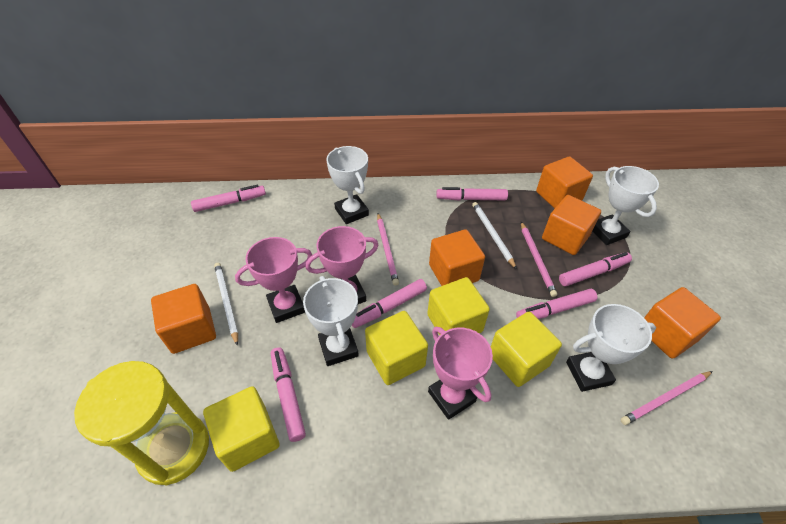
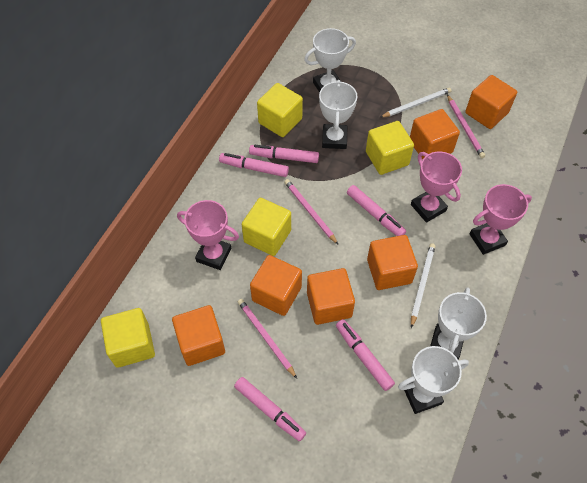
orange cube: [151,284,216,354] [429,229,485,286] [536,156,593,209] [542,195,601,255] [644,287,721,359] = 5 -> [172,305,225,366] [250,255,302,316] [307,268,355,325] [367,235,418,290] [410,109,460,160] [465,75,517,129] = 6
pink marker: [191,185,266,212] [271,348,306,442] [352,279,427,328] [436,187,508,201] [516,289,597,319] [559,252,632,286] = 6 -> [219,153,289,177] [234,377,306,441] [249,145,319,163] [336,319,395,391] [347,185,406,236] = 5
yellow hourglass: [74,361,209,486] = 1 -> none = 0

